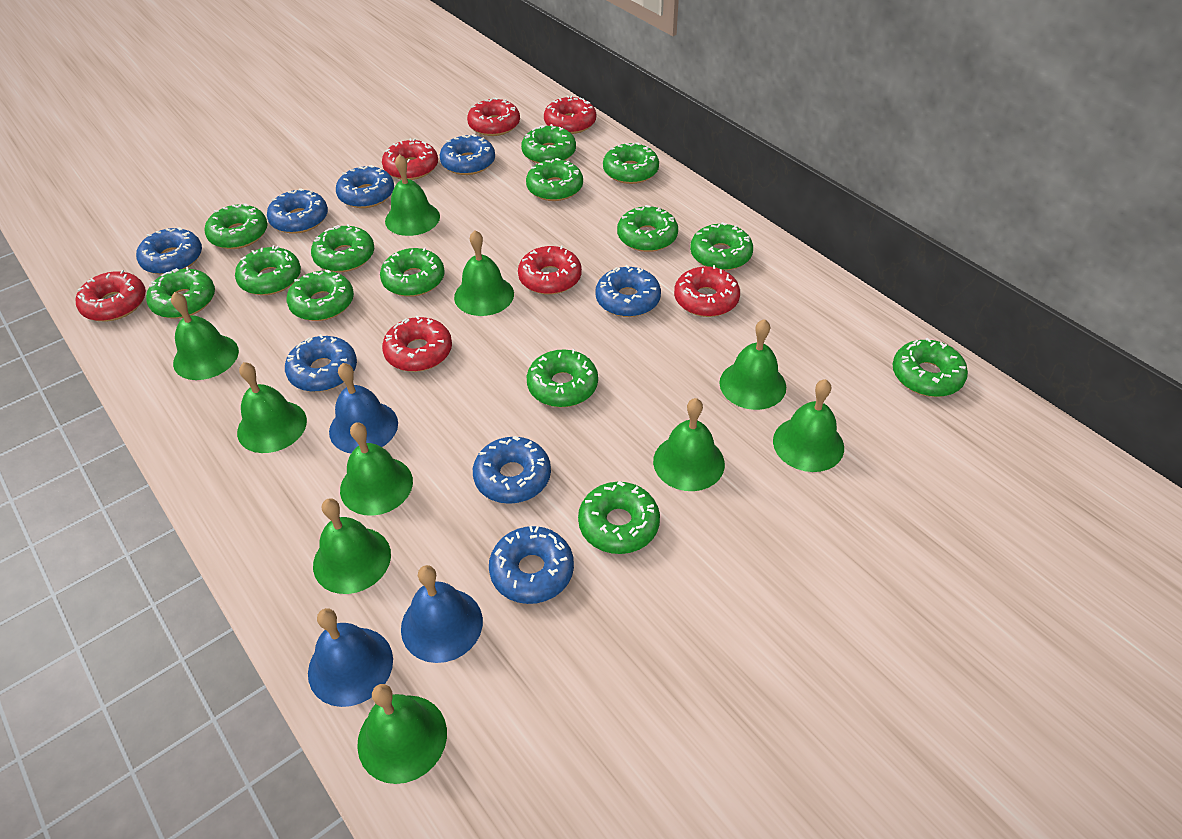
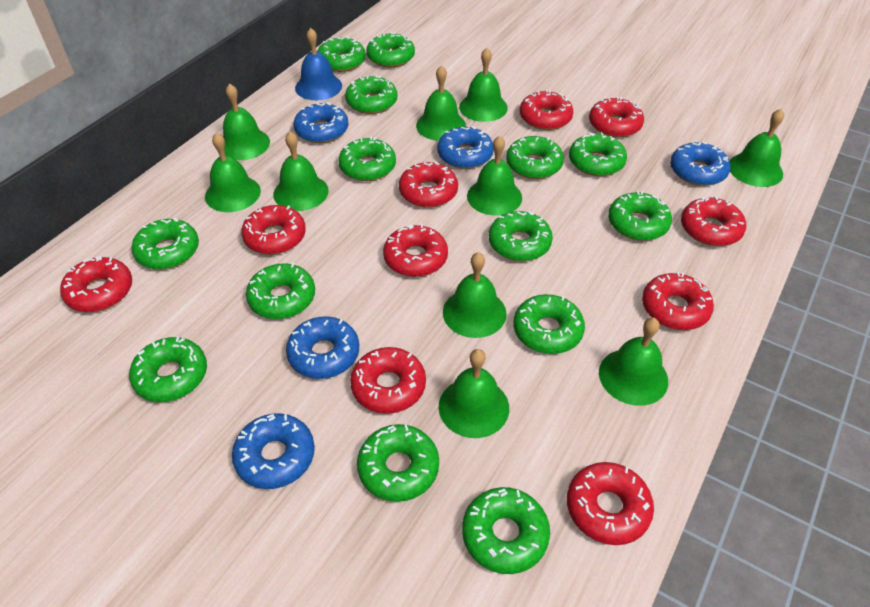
blue bell: [308,608,393,707] [329,363,398,453] [401,565,483,663] = 3 -> [295,28,342,100] = 1
blue donut: [136,227,202,275] [267,188,328,234] [285,334,357,392] [336,165,394,208] [440,134,495,175] [473,436,551,504] [489,526,574,604] [595,265,661,317] = 8 -> [232,413,315,489] [286,316,359,379] [294,102,348,143] [437,126,494,169] [670,141,731,186] = 5
red donut: [76,270,146,321] [382,138,438,180] [382,316,452,372] [467,98,520,136] [518,246,582,295] [544,95,596,134] [674,265,740,317] = 7 -> [60,256,132,312] [241,205,306,255] [350,347,426,414] [383,224,448,277] [399,162,458,208] [520,90,574,130] [567,462,654,545] [589,96,644,138] [642,272,714,330] [681,196,746,246] = 10

